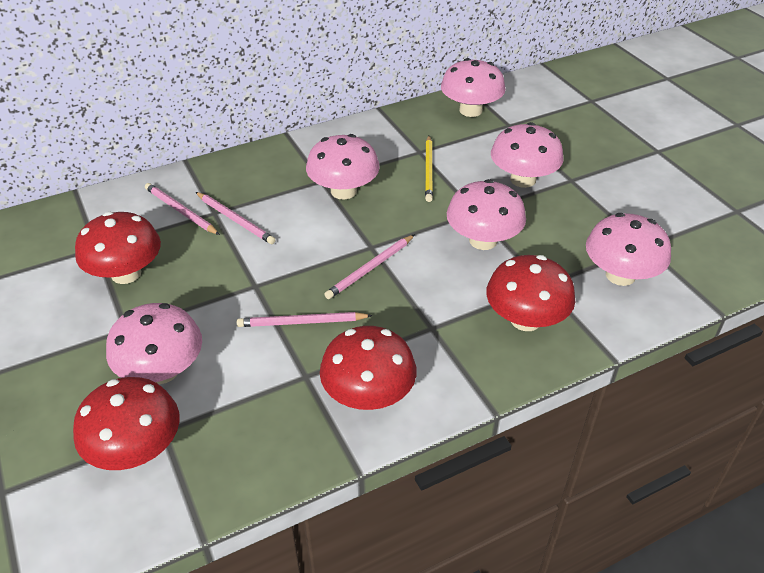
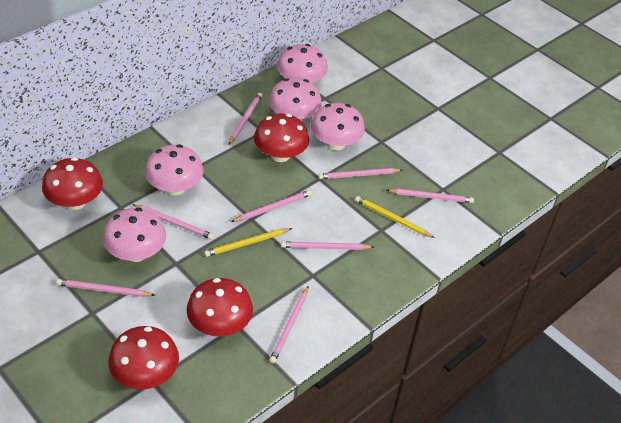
pink mushroom: [106,303,202,384] [306,134,380,200] [441,58,506,117] [447,179,526,250] [491,122,564,188] [586,213,671,286] = 6 -> [103,208,166,262] [145,145,204,195] [269,78,322,121] [277,44,328,83] [311,103,365,151] = 5
pink pencil: [145,183,220,235] [196,192,276,244] [237,312,373,327] [324,234,415,299] = 4 -> [56,279,155,297] [132,204,214,239] [229,93,262,144] [231,190,312,222] [269,286,309,363] [281,241,374,250] [318,168,402,179] [386,189,474,203] = 8
yellow pencil: [425,136,433,202] = 1 -> [204,228,293,257] [355,196,435,238] = 2

